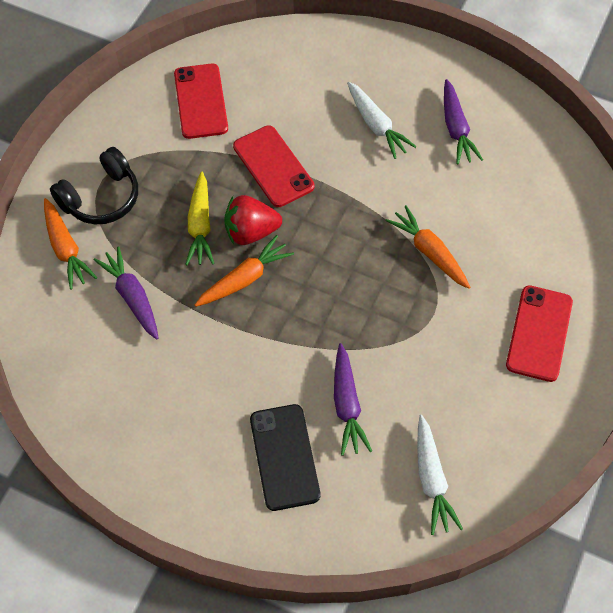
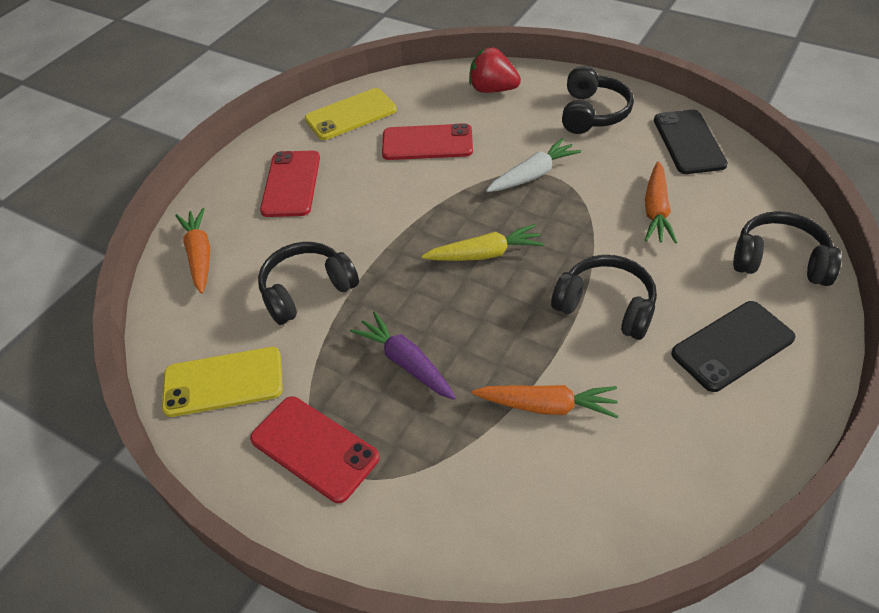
black headphones: [50,147,138,224] = 1 -> [258,242,359,325] [551,255,657,340] [562,66,634,134] [733,211,841,286] = 4
black phone: [250,404,320,511] = 1 -> [654,110,728,174] [671,301,795,392] = 2
purple carrot: [94,246,158,340] [334,343,372,456] [444,79,483,164] = 3 -> [350,311,456,400] = 1
white carrot: [347,82,417,159] [417,415,463,535] = 2 -> [486,138,581,192] = 1
yellow phone: none = 0 -> [162,347,283,417] [305,88,397,140] = 2

